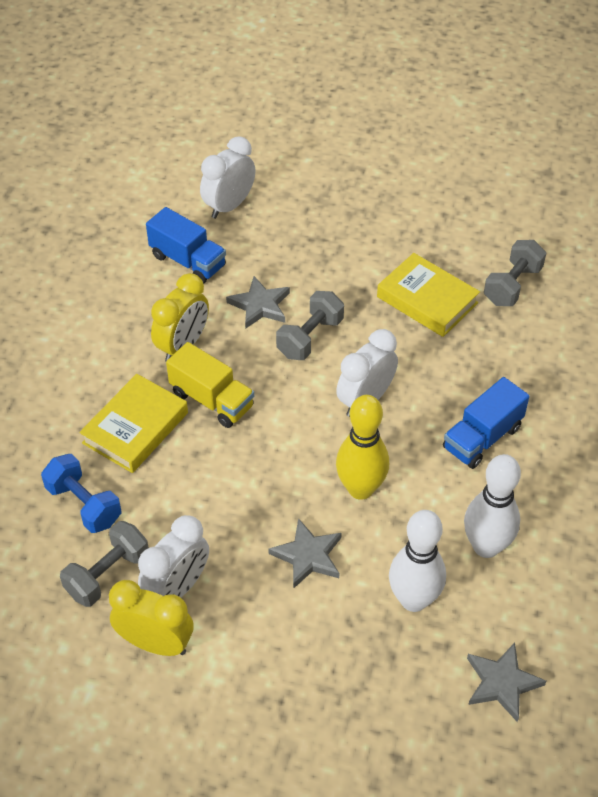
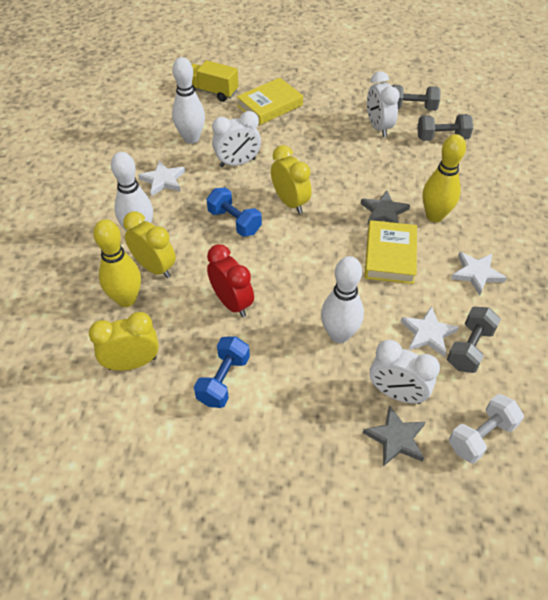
blue dumbbell: [41,454,121,533] = 1 -> [194,337,250,408] [207,187,262,237] = 2
blue truck: [146,207,226,284] [443,377,530,469] = 2 -> none = 0
grey star: [226,276,290,329] [268,518,342,589] [467,643,546,722] = 3 -> [361,190,410,225] [363,405,426,466] = 2
red clock: none = 0 -> [207,244,254,317] = 1
white bowling pin: [389,510,446,612] [464,454,521,558] = 2 -> [111,152,153,231] [172,57,205,144] [321,256,364,343] = 3
white dumbbell: none = 0 -> [449,394,524,463] = 1
white star: none = 0 -> [138,160,185,196] [400,306,459,357] [451,252,506,295] = 3
yellow bowling pin: [336,395,389,500] = 1 -> [93,219,141,307] [422,134,466,222] = 2
yellow clock: [109,580,194,656] [151,273,209,361] = 2 -> [89,312,159,371] [123,212,176,278] [271,145,311,214] = 3

